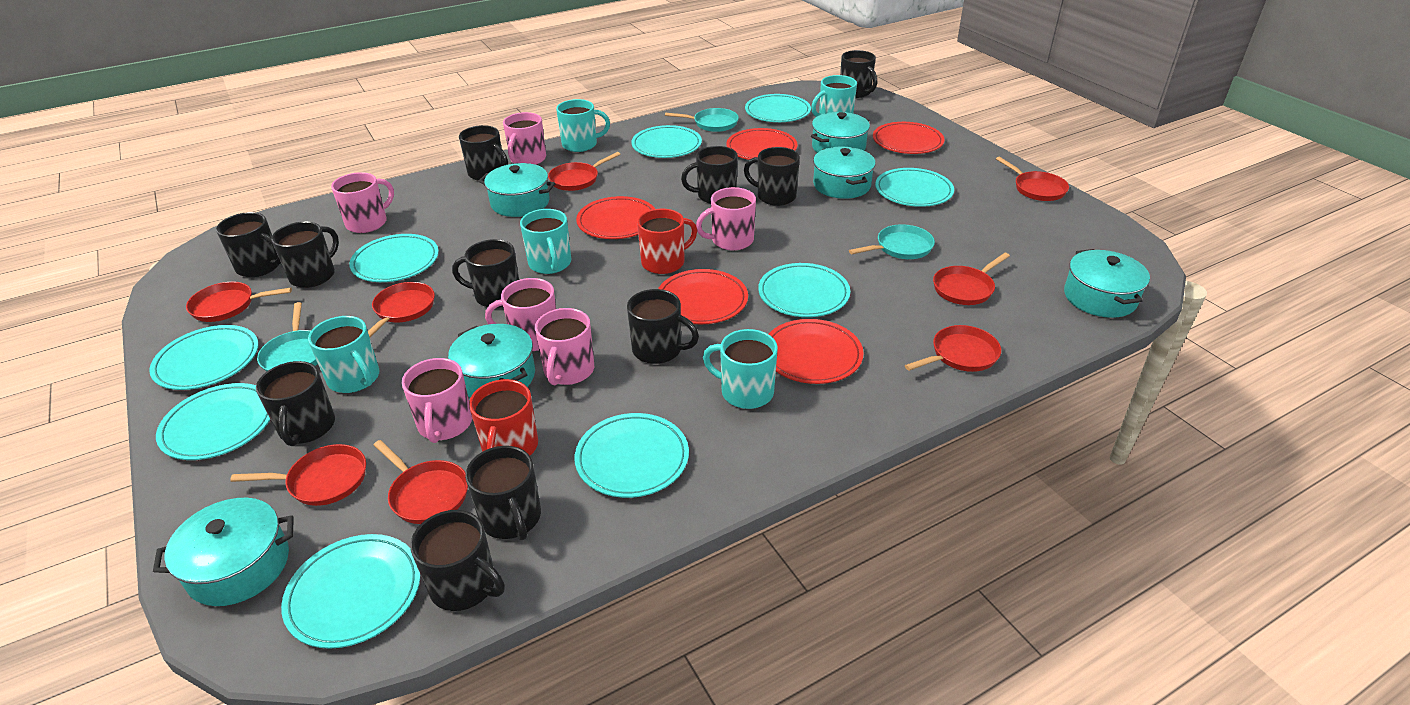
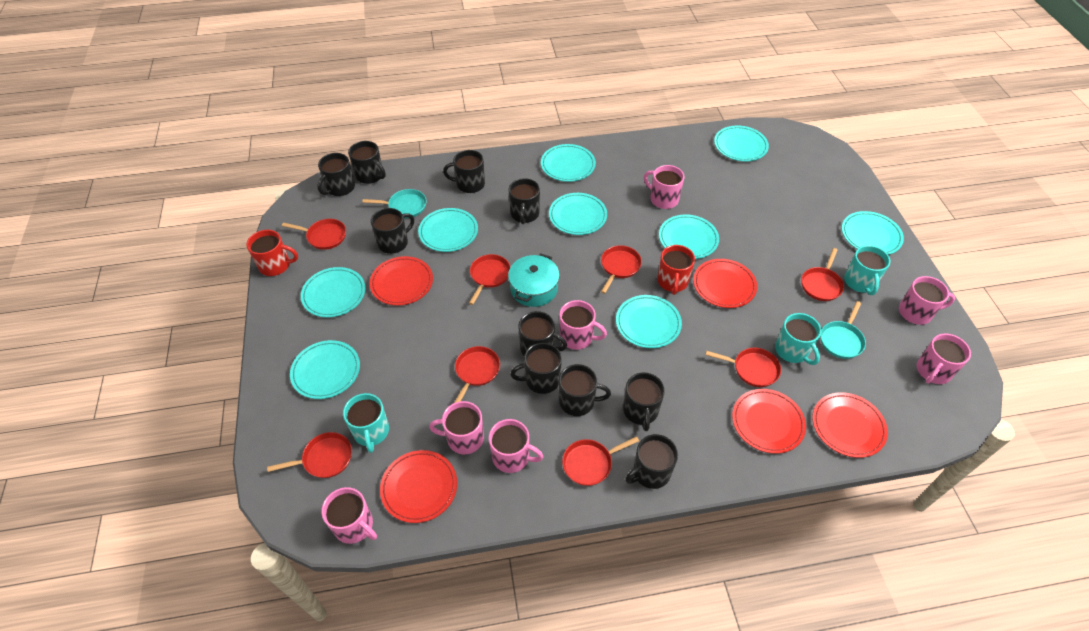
black mug: [216,212,281,277] [256,361,335,446] [271,222,339,288] [410,510,505,611] [452,239,519,308] [459,125,508,181] [465,446,541,541] [627,289,699,364] [681,146,738,204] [744,147,800,206] [840,50,877,98] = 11 -> [317,153,355,196] [348,141,386,184] [371,208,414,254] [443,150,485,193] [509,178,540,224] [511,343,562,394] [518,311,567,356] [559,364,611,416] [623,373,665,431] [625,434,678,489] = 10
pink mug: [331,172,394,233] [402,358,472,443] [485,278,556,351] [503,112,546,165] [535,308,594,385] [696,187,756,251] = 6 -> [321,487,377,544] [429,401,484,454] [489,419,543,473] [559,300,607,350] [644,165,684,209] [899,276,955,325] [917,333,971,384] = 7
turquoise mug: [308,316,379,393] [520,209,571,274] [556,99,610,152] [703,329,778,409] [811,75,857,117] = 5 -> [343,393,389,453] [775,313,821,365] [844,245,890,295] = 3
turquoise pan: [257,302,318,372] [665,108,739,132] [849,224,935,259] = 3 -> [362,189,427,218] [820,301,866,359] = 2
turquoise pot: [153,498,294,606] [448,324,535,398] [479,163,556,217] [811,112,870,153] [813,147,876,199] [1064,249,1150,318] = 6 -> [508,253,560,307] = 1

